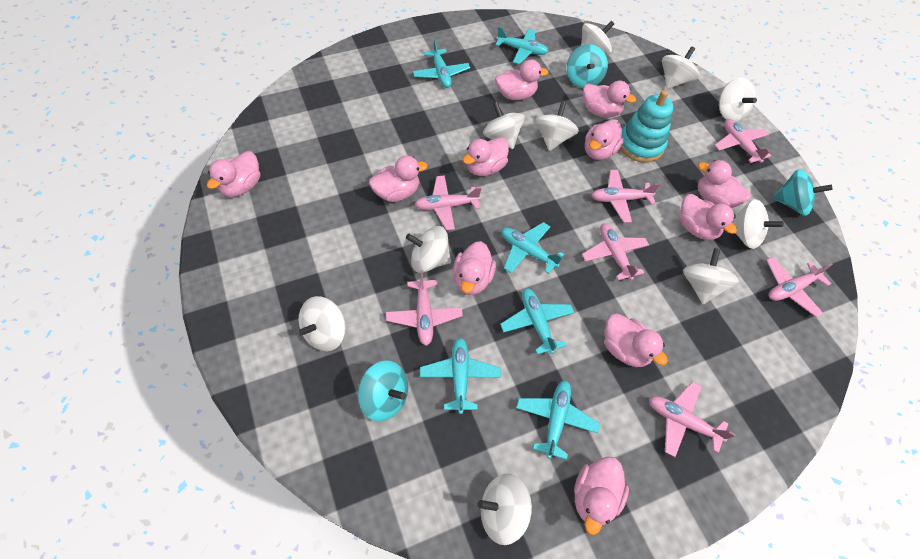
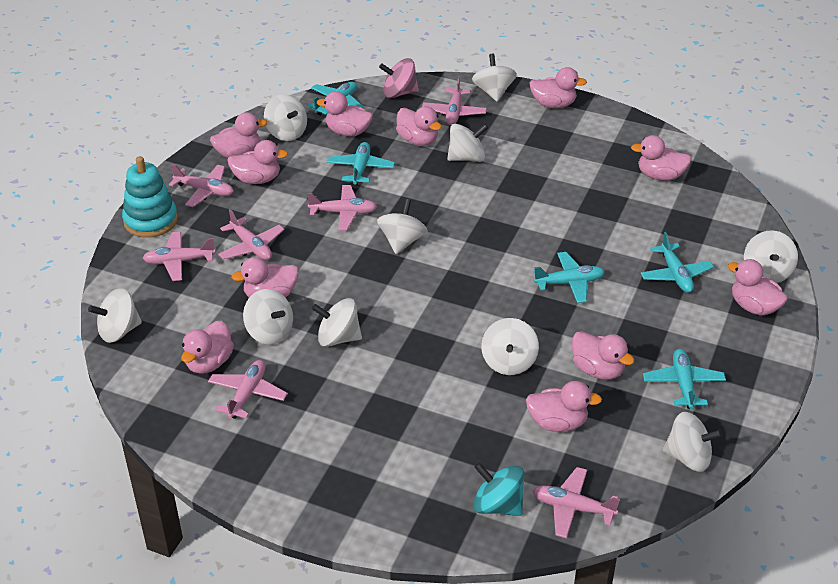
pink spinning top: none = 0 -> [379,58,419,98] = 1
turquoise plane: [413,39,470,88] [420,338,501,414] [496,27,548,64] [500,288,574,354] [501,222,564,274] [516,380,600,460] = 6 -> [307,82,364,116] [327,142,395,186] [533,252,605,303] [641,232,714,293] [643,349,726,409] = 5
turquoise spinning top: [357,360,408,421] [567,44,608,88] [772,169,832,216] = 3 -> [473,462,525,516] = 1

